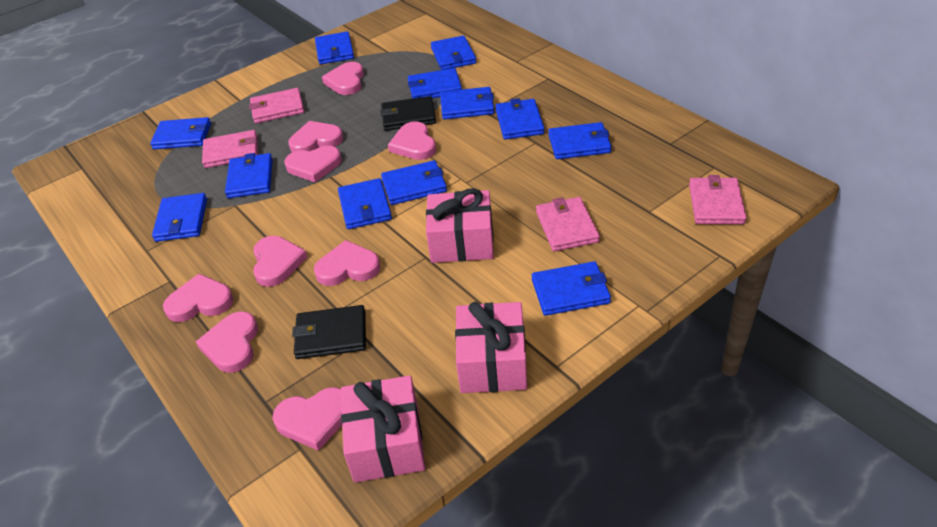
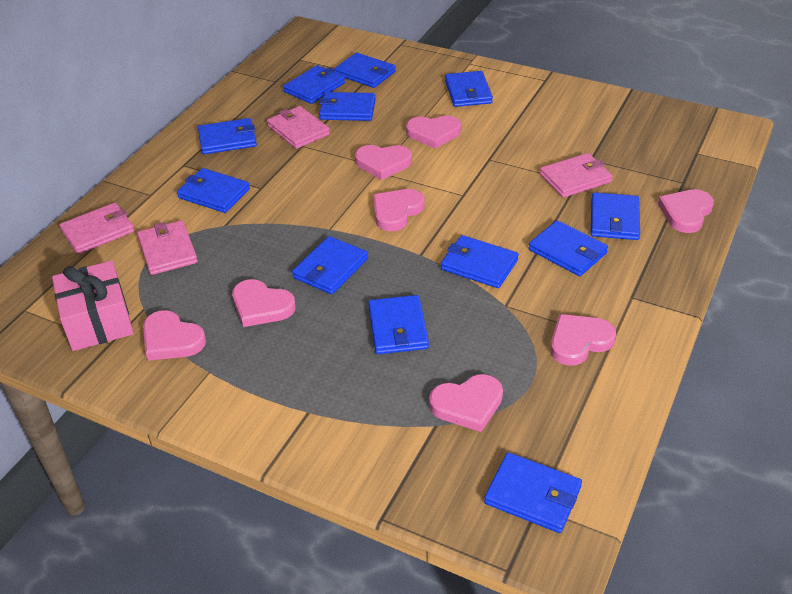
black wallet: [292,305,366,359] [380,96,436,131] = 2 -> none = 0
pink gift: [341,375,425,482] [426,188,494,263] [455,302,527,393] = 3 -> [52,261,134,351] = 1
pink heart: [163,274,234,322] [196,311,258,373] [253,236,307,287] [273,387,342,451] [284,146,342,182] [288,121,343,152] [314,240,381,286] [322,62,364,95] [388,121,436,160] = 9 -> [143,310,206,361] [232,279,296,327] [355,145,412,180] [373,189,424,231] [406,115,461,149] [429,374,503,432] [550,314,616,366] [658,189,714,233] = 8

